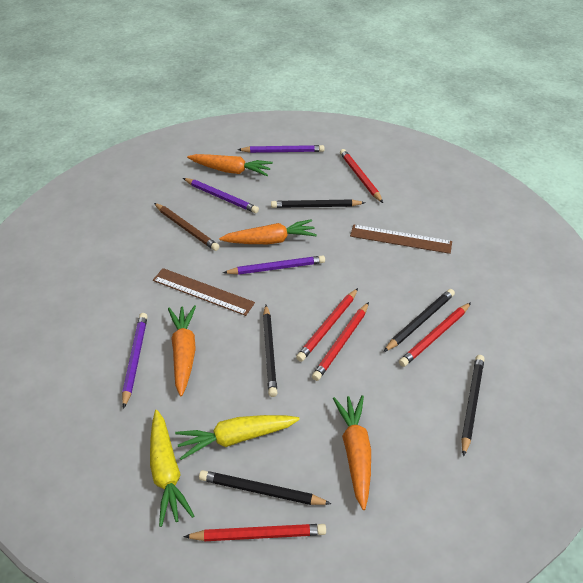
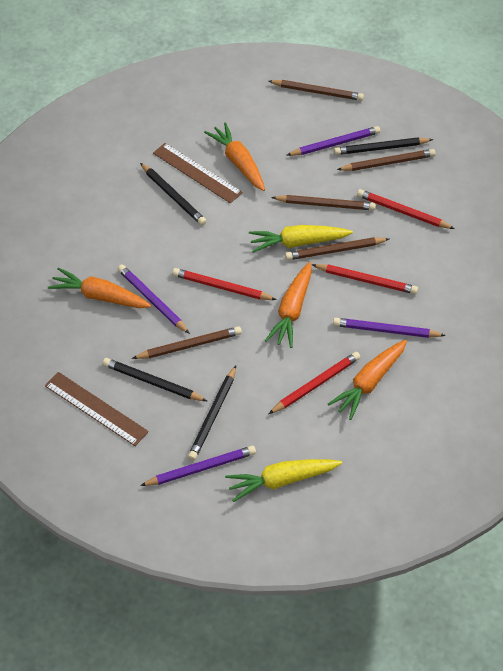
black pencil: [199,470,331,505] [263,305,277,397] [271,199,365,208] [384,289,455,352] [461,355,484,457] = 5 -> [103,358,207,401] [140,163,206,226] [188,366,236,461] [334,137,433,155] = 4
brown pencil: [154,203,220,251] = 1 -> [132,326,242,359] [268,80,364,101] [271,195,376,210] [285,237,389,260] [337,149,436,171] = 5
red pencil: [183,524,326,541] [296,288,358,362] [312,302,369,381] [340,149,383,203] [399,302,471,367] = 5 -> [172,268,277,300] [269,352,360,414] [312,264,418,294] [357,189,455,229] = 4

